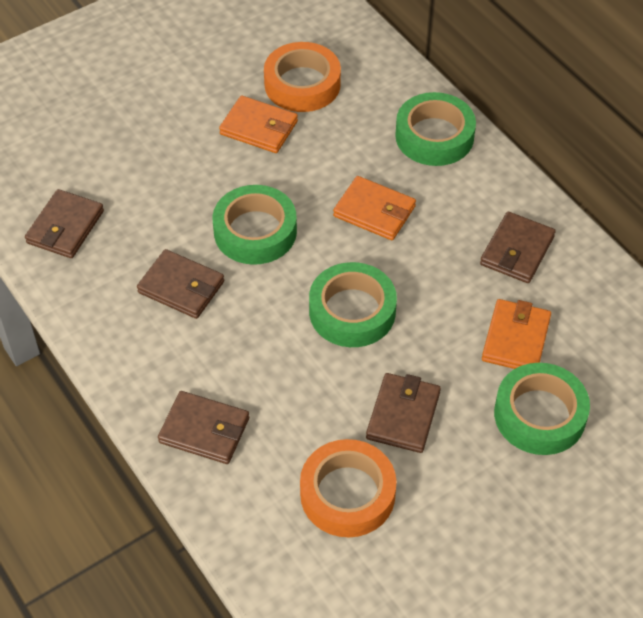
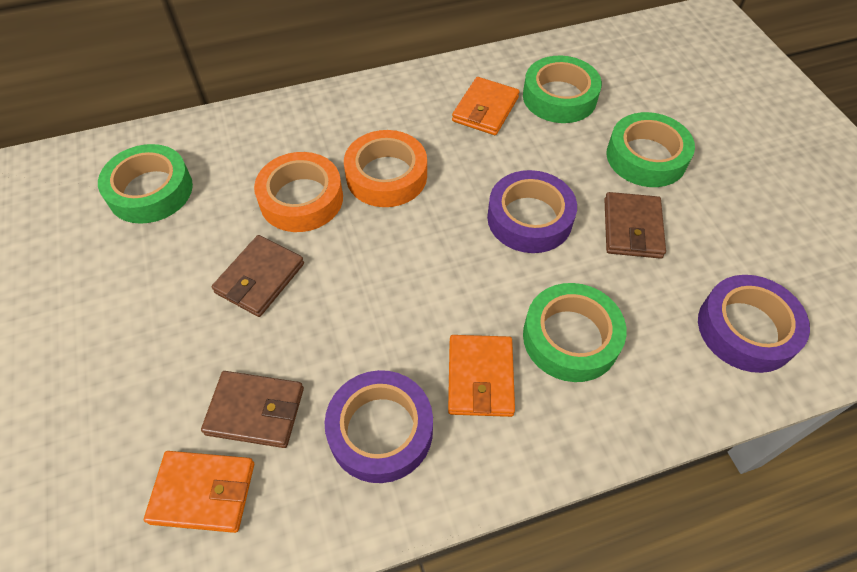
brown wallet: [25,189,104,258] [137,249,224,319] [158,391,249,464] [366,373,441,453] [480,212,556,283] = 5 -> [201,371,304,448] [212,235,304,317] [604,192,666,259] = 3
purple tape: none = 0 -> [325,370,433,483] [487,170,577,253] [698,275,810,373] = 3

